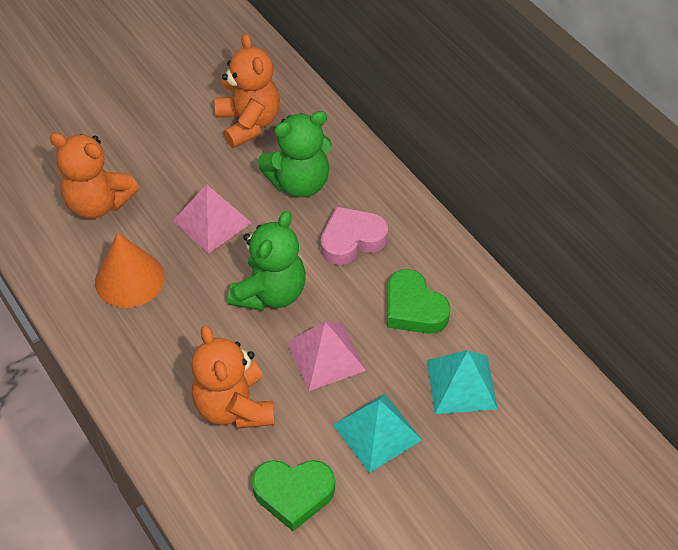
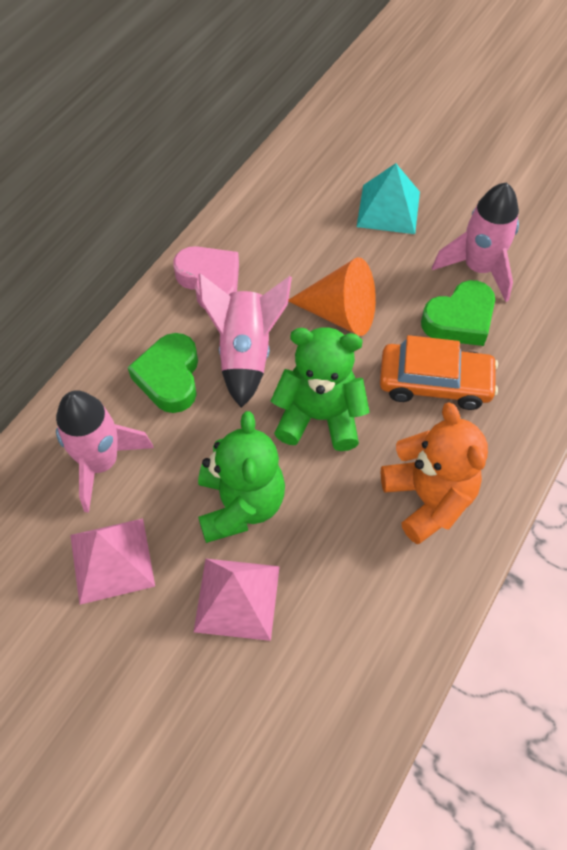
orange car: none = 0 -> [380,335,498,410] = 1
orange teddy bear: [50,133,139,219] [191,326,275,429] [215,34,280,148] = 3 -> [381,402,488,544] = 1
pink rocket: none = 0 -> [56,390,154,513] [198,273,292,408] [432,182,519,302] = 3
turquoise pyramid: [333,394,422,473] [427,350,498,414] = 2 -> [357,163,420,234] = 1

